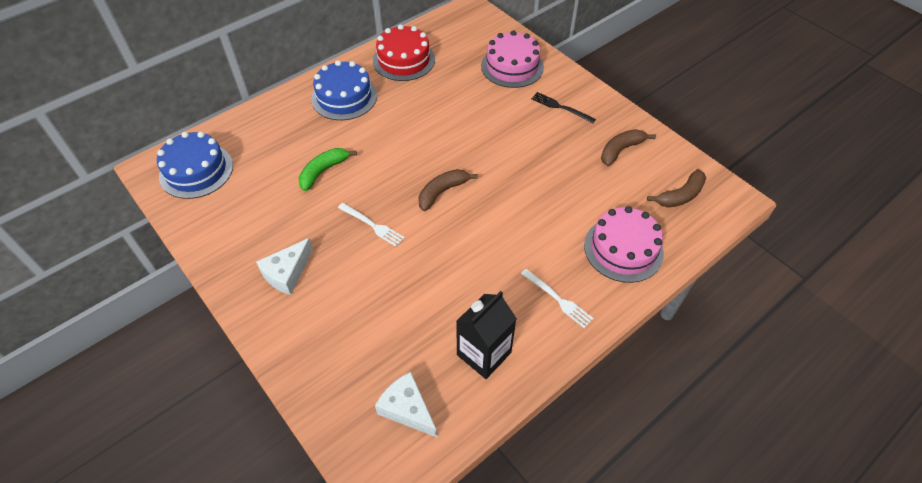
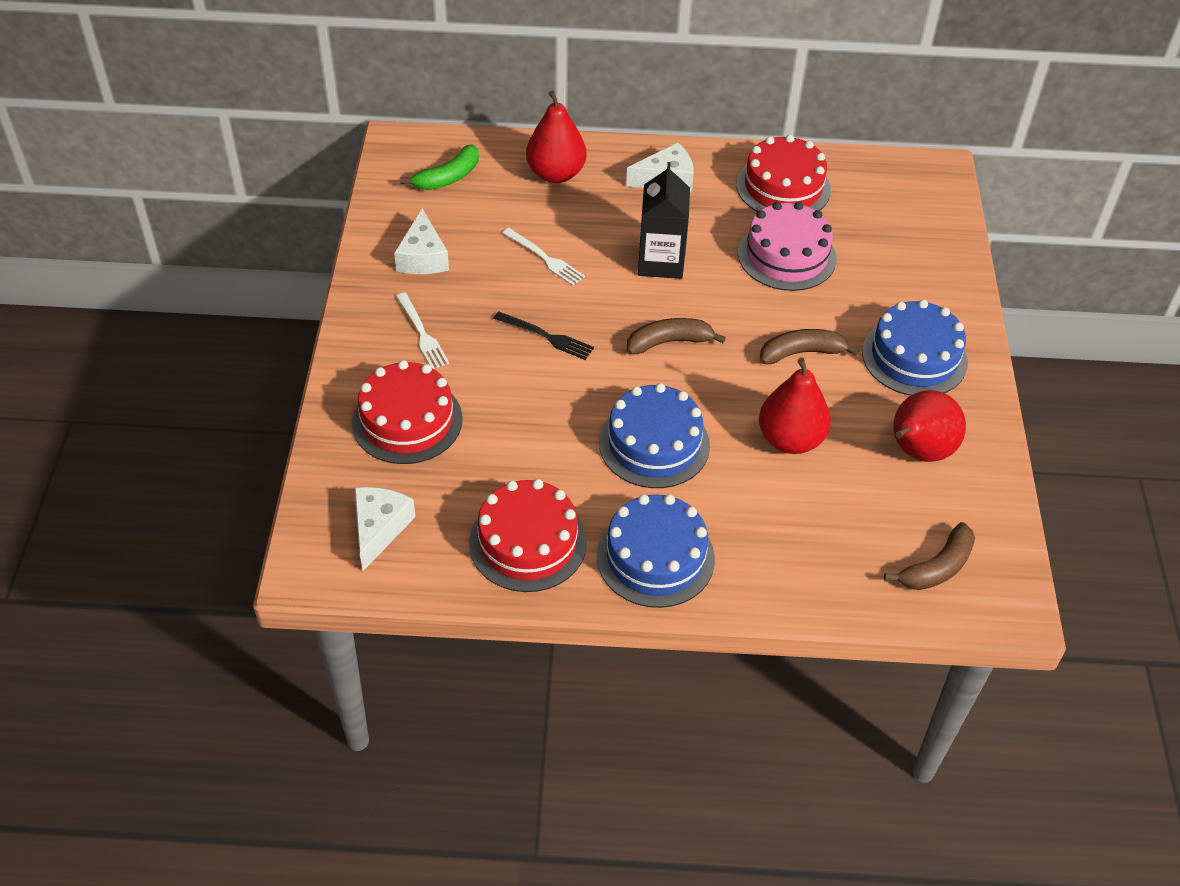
blue cake: [157,132,233,199] [311,60,377,120] = 2 -> [597,494,715,608] [599,383,710,488] [862,300,968,396] = 3
pink cake: [481,30,544,88] [584,206,664,283] = 2 -> [738,202,837,291] = 1
red cake: [373,24,435,81] = 1 -> [352,360,463,464] [469,479,587,592] [736,135,831,212] = 3
red pear: none = 0 -> [526,91,587,183] [759,358,831,454] [893,390,966,462] = 3
white cheese: [256,238,313,295] [375,372,437,437] = 2 -> [354,487,416,571] [394,208,449,274] [626,143,694,192] = 3

